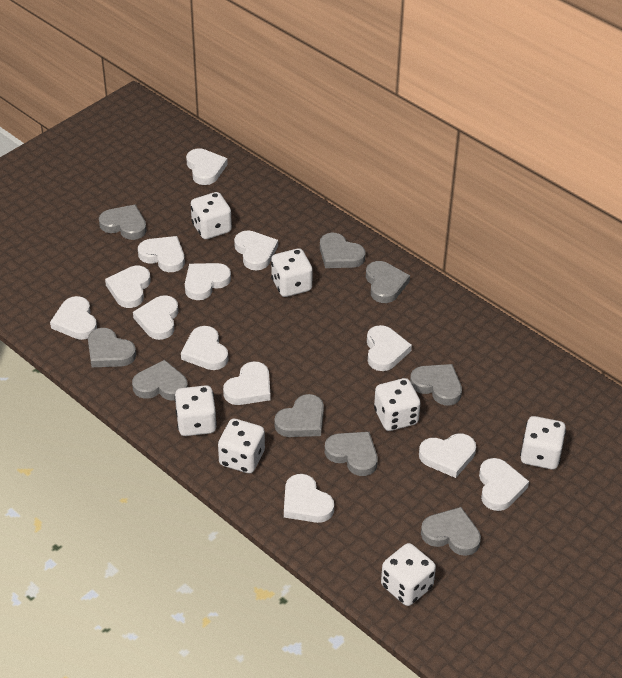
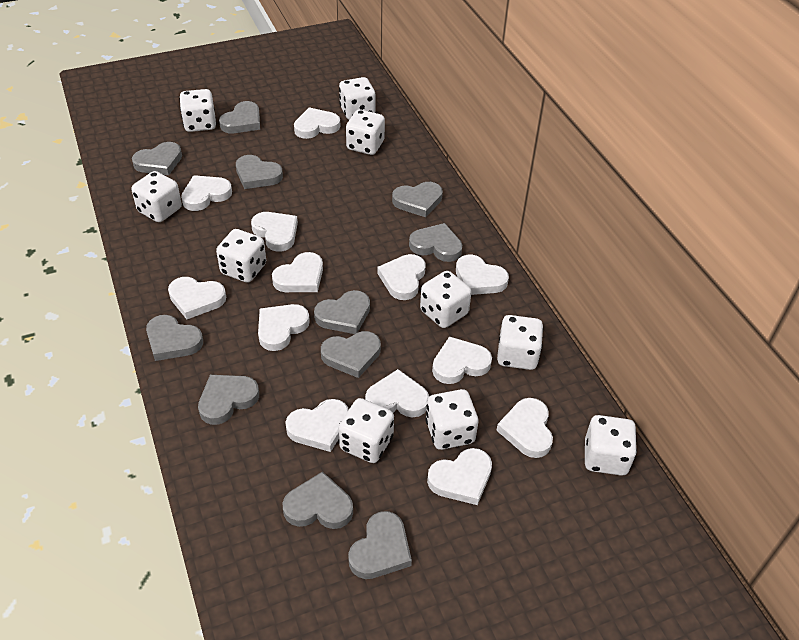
grey heart: [88,328,136,367] [99,205,147,240] [132,360,188,401] [274,394,324,437] [320,233,366,268] [325,432,378,476] [366,261,410,303] [410,364,462,405] [421,507,481,556] = 9 -> [132,142,182,175] [146,315,203,361] [198,375,259,425] [219,101,260,133] [236,155,283,189] [283,471,353,529] [314,290,370,334] [321,331,381,378] [348,511,412,579] [392,182,443,217] [409,223,462,262] = 11
white dice: [174,385,217,436] [191,192,232,239] [218,419,265,473] [271,248,313,297] [374,378,421,431] [381,543,436,606] [520,416,566,469] = 7 -> [131,171,182,222] [179,89,216,132] [216,229,266,283] [339,77,375,120] [339,398,394,463] [346,109,385,155] [420,271,471,328] [425,389,478,450] [497,315,544,370] [585,415,637,476] = 10

